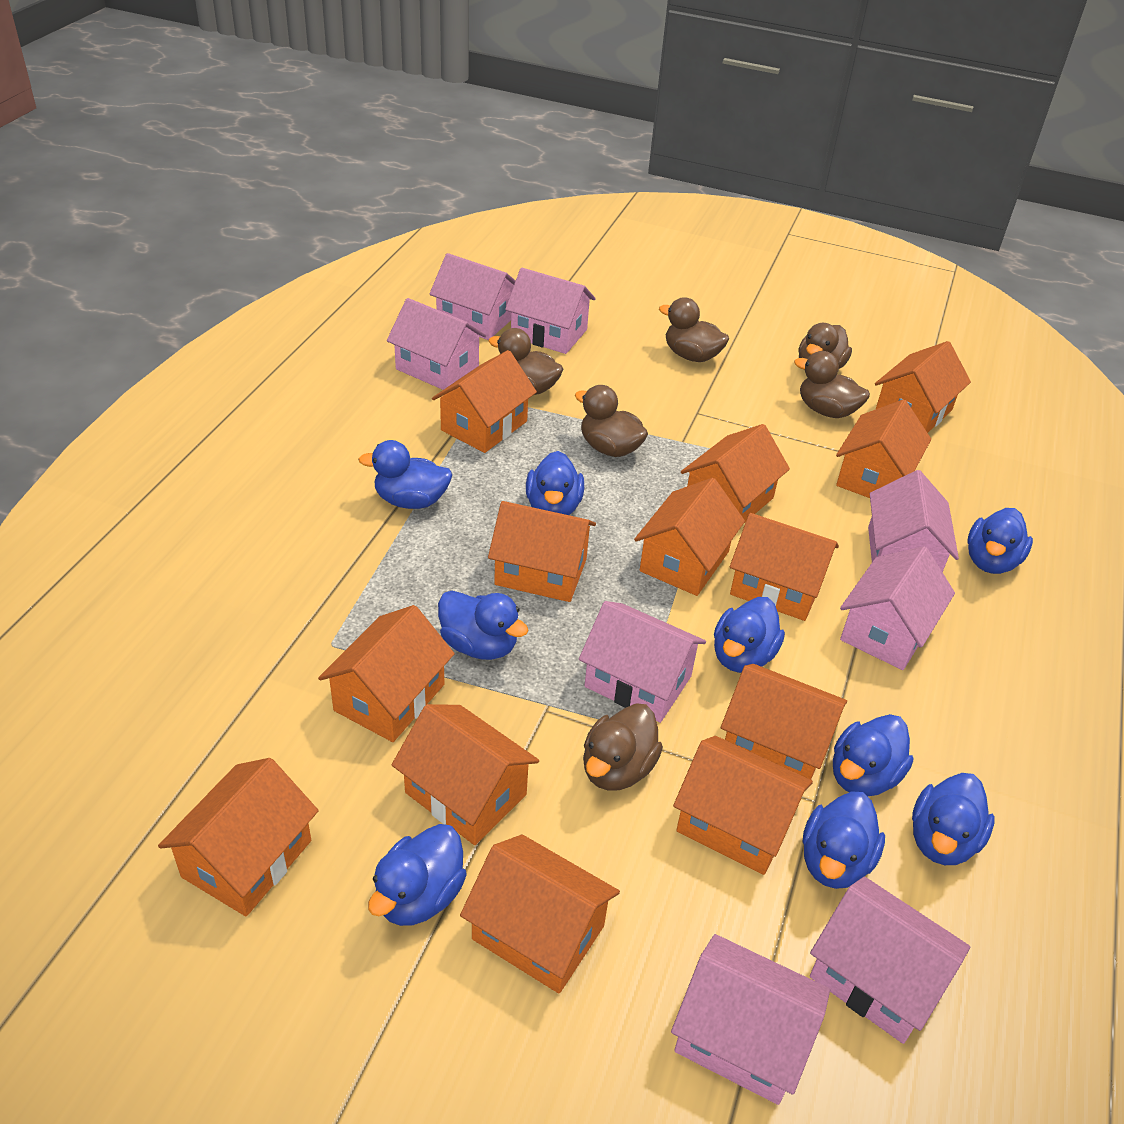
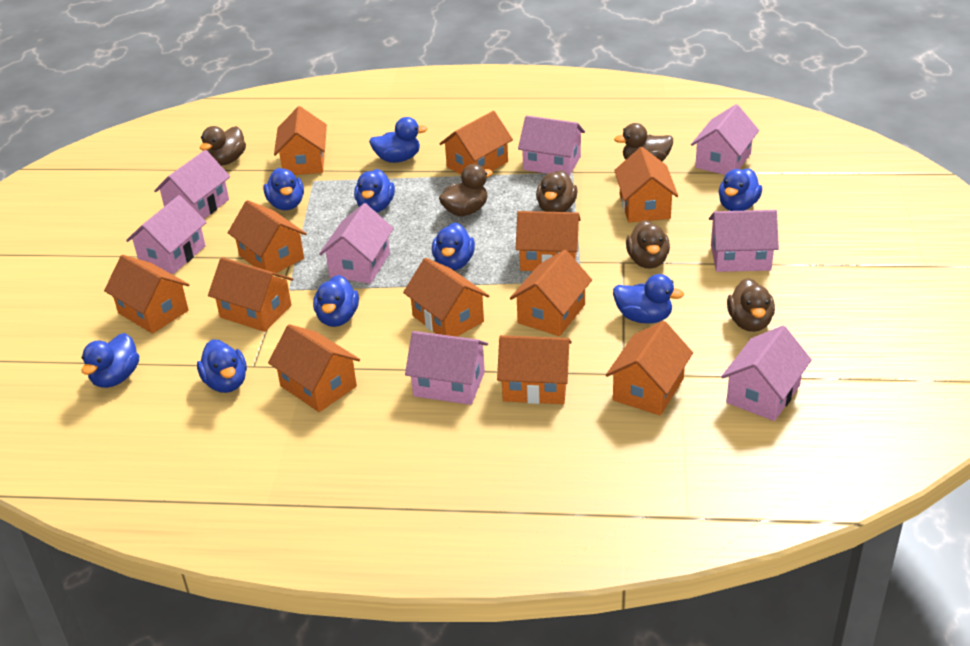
orange house: [158,758,319,916] [318,605,455,742] [392,704,539,845] [432,350,537,453] [460,834,620,994] [488,501,596,602] [634,478,745,596] [673,736,813,875] [681,424,790,523] [721,664,847,780] [730,513,839,621] [836,399,931,498] [875,341,971,433] = 13 -> [104,255,190,334] [208,257,293,332] [228,200,307,273] [268,324,360,412] [274,106,327,175] [403,258,489,337] [439,111,513,174] [497,335,572,404] [510,250,592,336] [516,211,581,271] [606,321,693,416] [614,147,678,223] = 12

